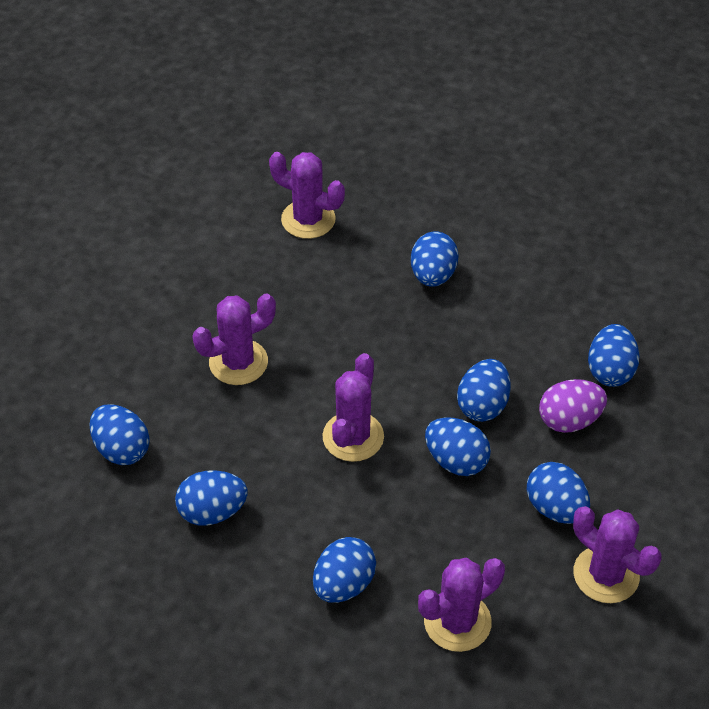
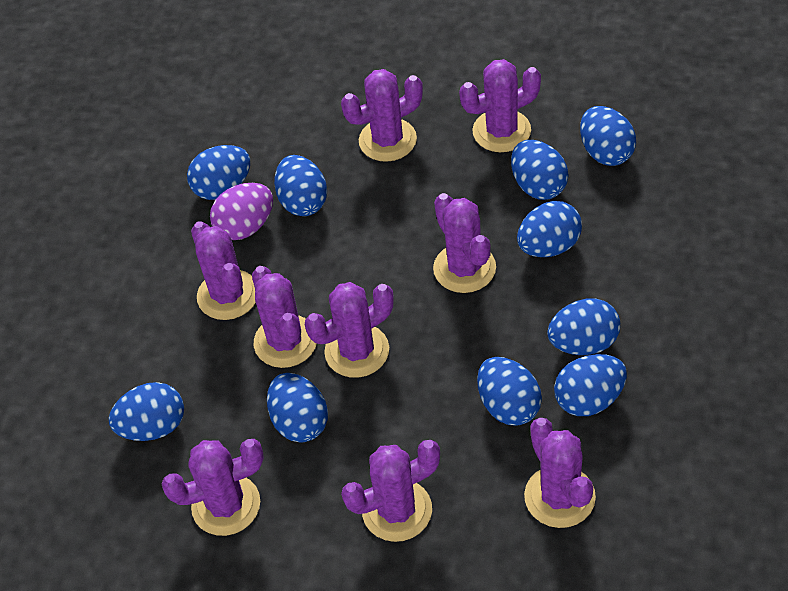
blue egg: [89,404,150,465] [175,470,248,526] [313,537,376,603] [411,232,459,287] [425,417,491,476] [457,359,511,422] [527,462,590,524] [588,324,639,387] = 8 -> [109,382,184,441] [187,145,250,200] [267,373,328,442] [274,155,327,216] [477,357,542,426] [511,140,569,200] [517,201,582,257] [547,298,620,355] [554,354,627,416] [580,106,636,166] = 10
purple cactus: [192,294,276,385] [269,152,345,239] [322,353,384,462] [418,557,505,652] [573,506,661,603] = 5 -> [161,439,264,536] [191,221,256,320] [252,266,316,368] [305,282,393,378] [341,69,423,162] [341,440,440,542] [433,193,496,293] [459,59,541,152] [524,418,596,528] = 9

